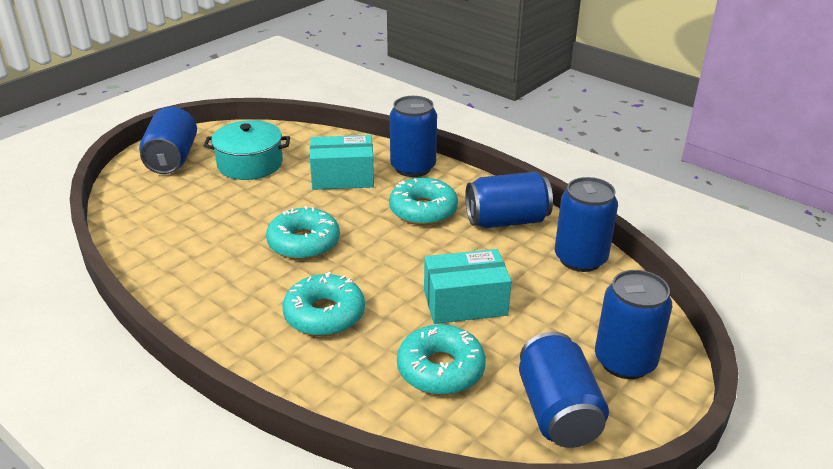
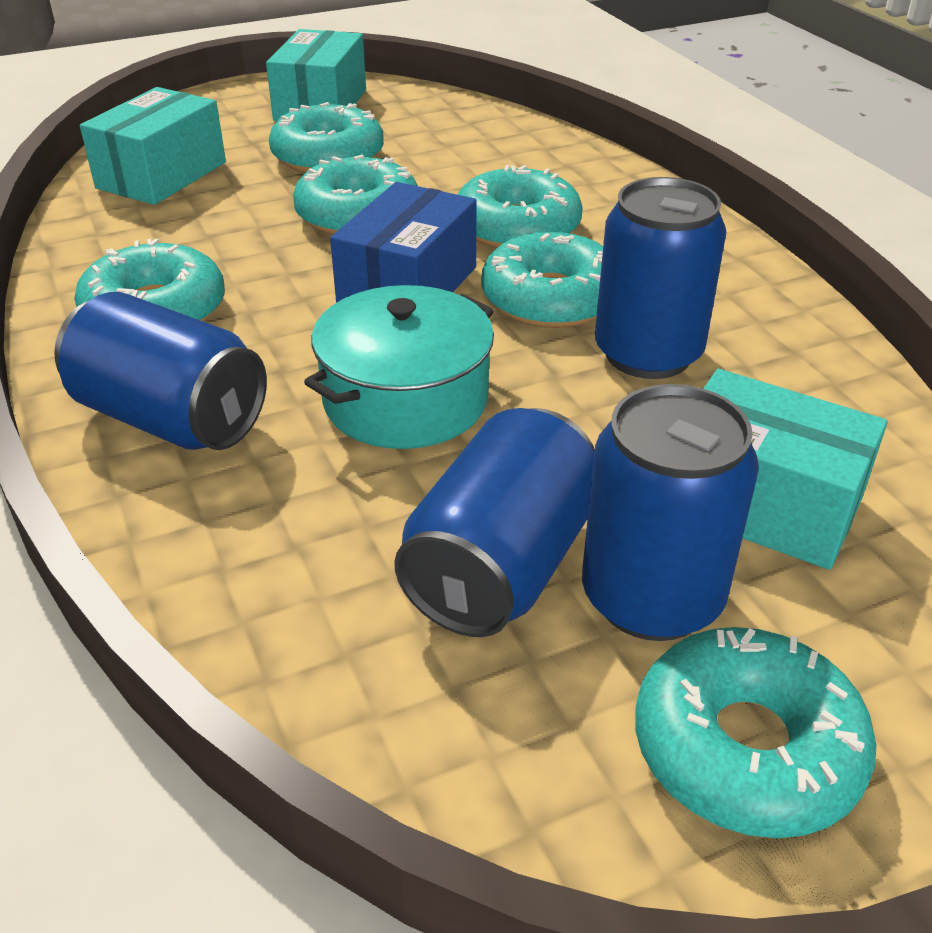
blue box: none = 0 -> [330,182,477,303] = 1
blue can: [139,107,197,174] [390,96,437,177] [465,172,553,228] [519,331,609,448] [555,177,618,272] [595,270,672,379] = 6 -> [54,292,267,450] [394,408,595,637] [582,384,759,641] [595,177,726,379] = 4
turquoise box: [310,135,374,190] [424,249,511,324] = 2 -> [80,87,226,205] [266,29,366,121] [703,369,888,570] = 3
turquoise donut: [266,206,340,260] [282,272,365,336] [389,178,458,225] [397,324,486,395] = 4 -> [74,239,225,322] [269,102,384,173] [293,155,418,235] [458,165,583,248] [481,232,603,328] [635,627,876,838] = 6

